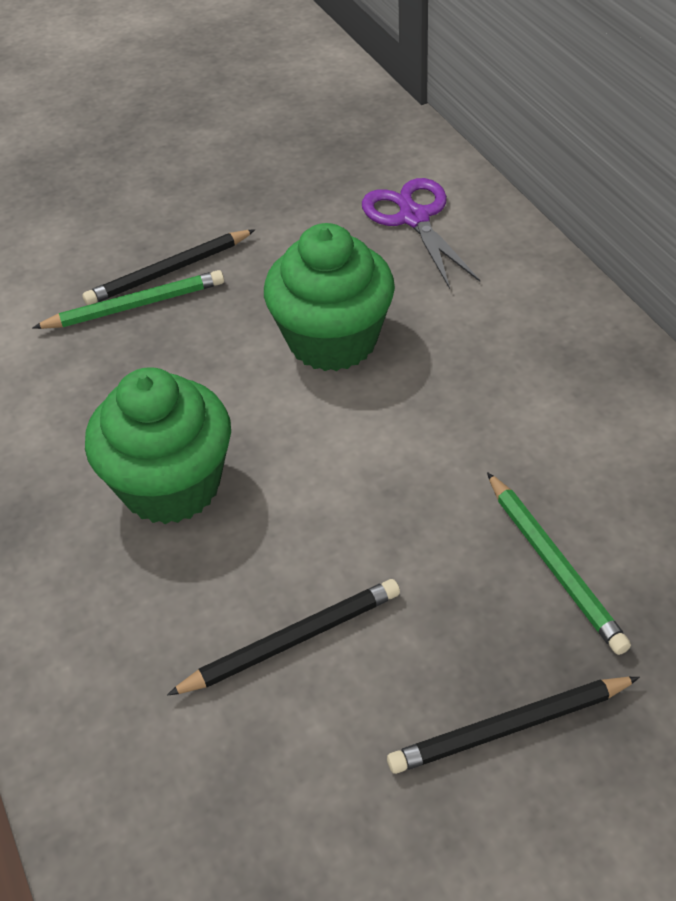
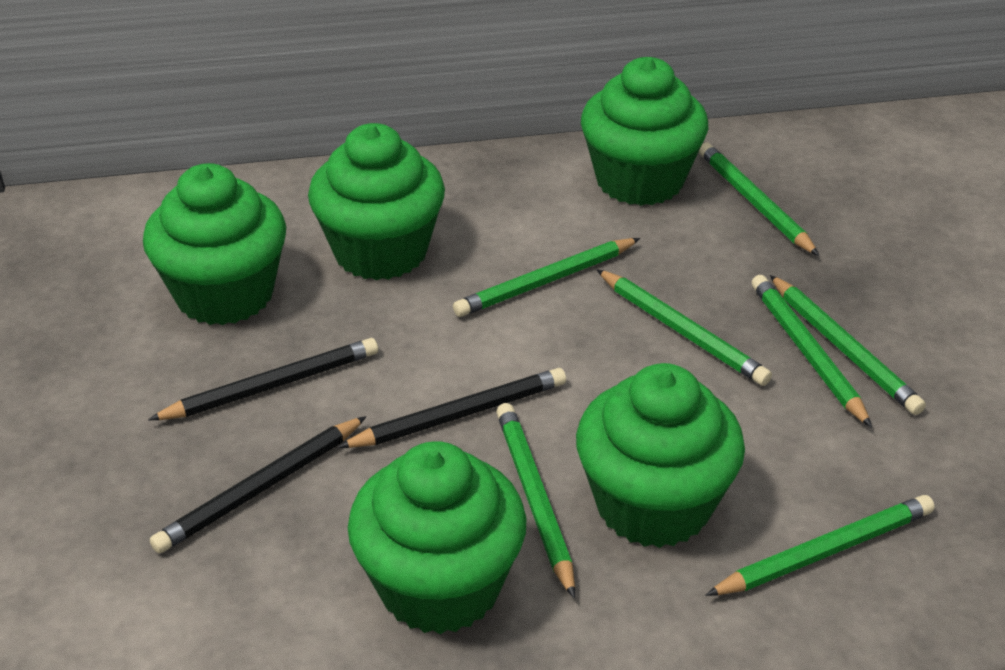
green cupcake: [85,367,231,524] [264,223,395,371] = 2 -> [143,163,286,325] [308,123,445,280] [348,441,527,634] [576,363,745,548] [581,57,708,206] = 5
green pencil: [32,270,224,329] [487,472,631,655] = 2 -> [453,238,640,317] [496,403,575,599] [596,269,772,386] [699,143,819,256] [705,495,935,596] [751,275,872,428] [770,275,926,415] = 7
purple scissors: [362,178,480,289] = 1 -> none = 0

